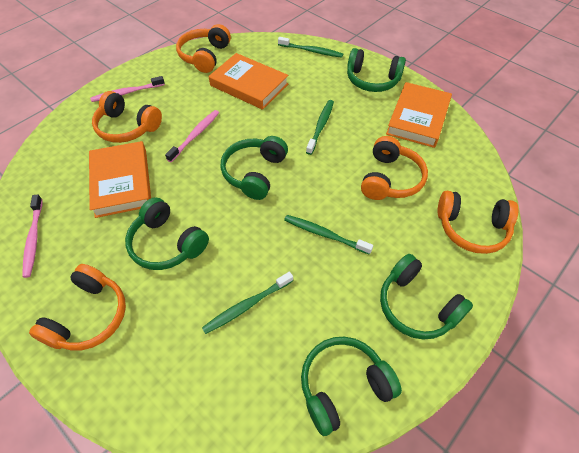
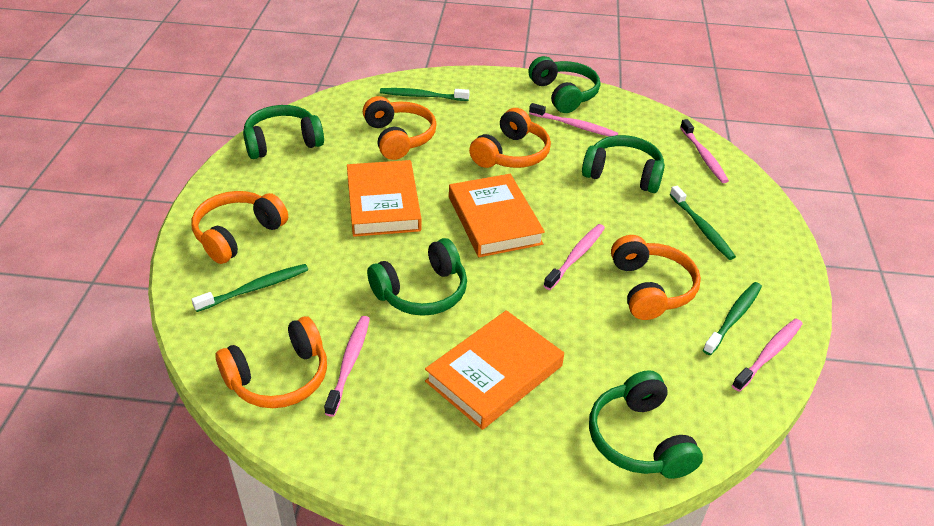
pink toothbrush: [22,194,43,278] [90,76,165,102] [165,110,219,162] = 3 -> [324,316,370,417] [529,103,618,136] [544,224,605,290] [680,119,729,183] [732,318,803,392] = 5

